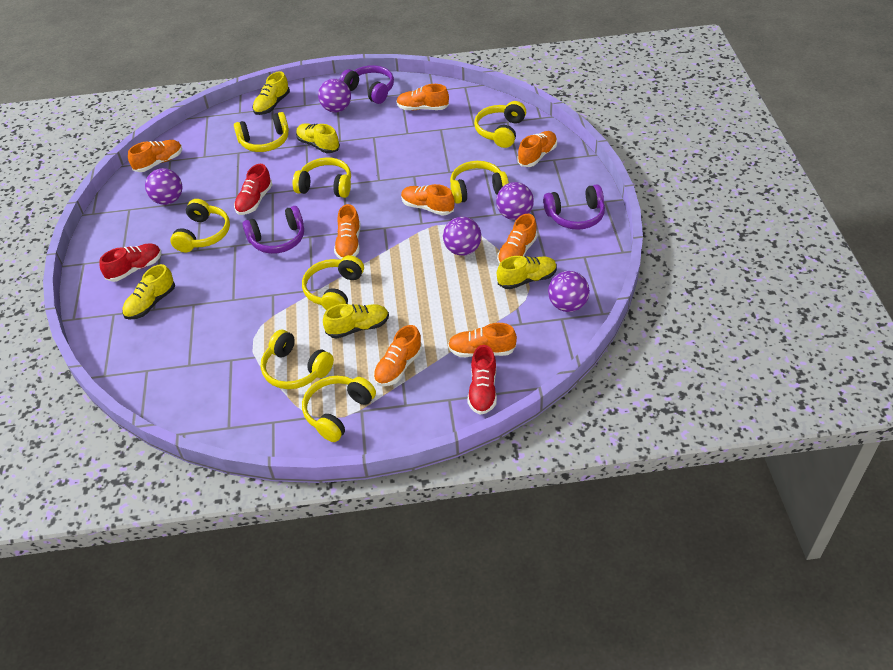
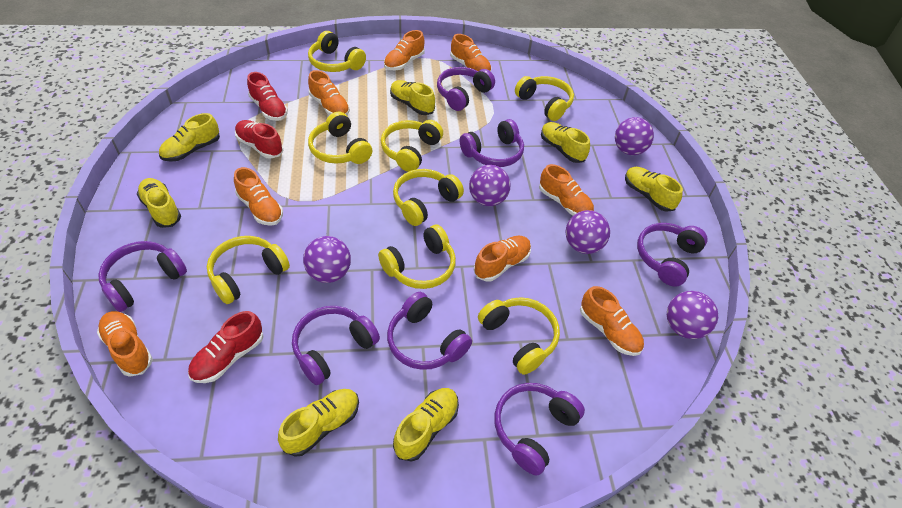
purple headphones: [242,206,304,254] [340,65,394,104] [543,184,605,230] = 3 -> [98,241,187,312] [292,306,380,385] [387,292,472,370] [437,67,495,111] [460,119,524,167] [494,383,585,476] [637,223,707,286] = 7
yellow shoe: [122,264,175,320] [252,71,290,115] [296,123,340,153] [323,304,389,339] [497,256,557,289] = 5 -> [137,178,181,228] [159,113,220,162] [278,389,359,457] [390,80,435,115] [393,388,459,462] [541,122,590,163] [625,167,683,212] = 7

